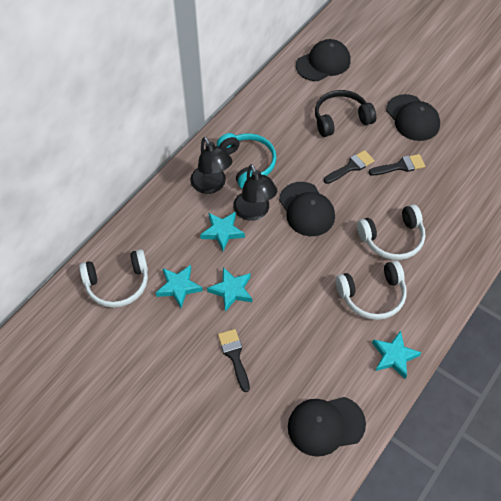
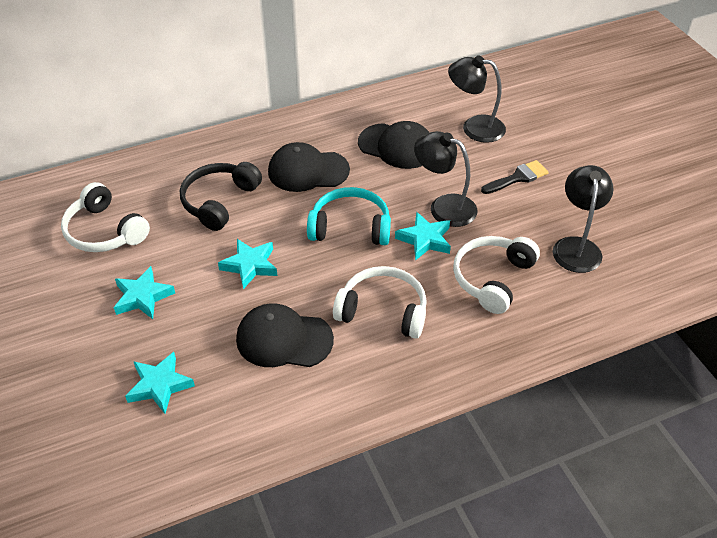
black brush: [218,329,250,392] [324,150,375,184] [368,154,425,176] = 3 -> [481,160,549,194] = 1
black cap: [279,182,335,236] [288,397,366,457] [296,39,350,81] [386,94,440,141] = 4 -> [236,303,334,367] [268,142,350,192] [358,121,430,169] = 3
black lamp: [190,137,232,194] [233,164,277,221] = 2 -> [414,131,478,227] [448,55,506,143] [553,165,614,273] = 3

